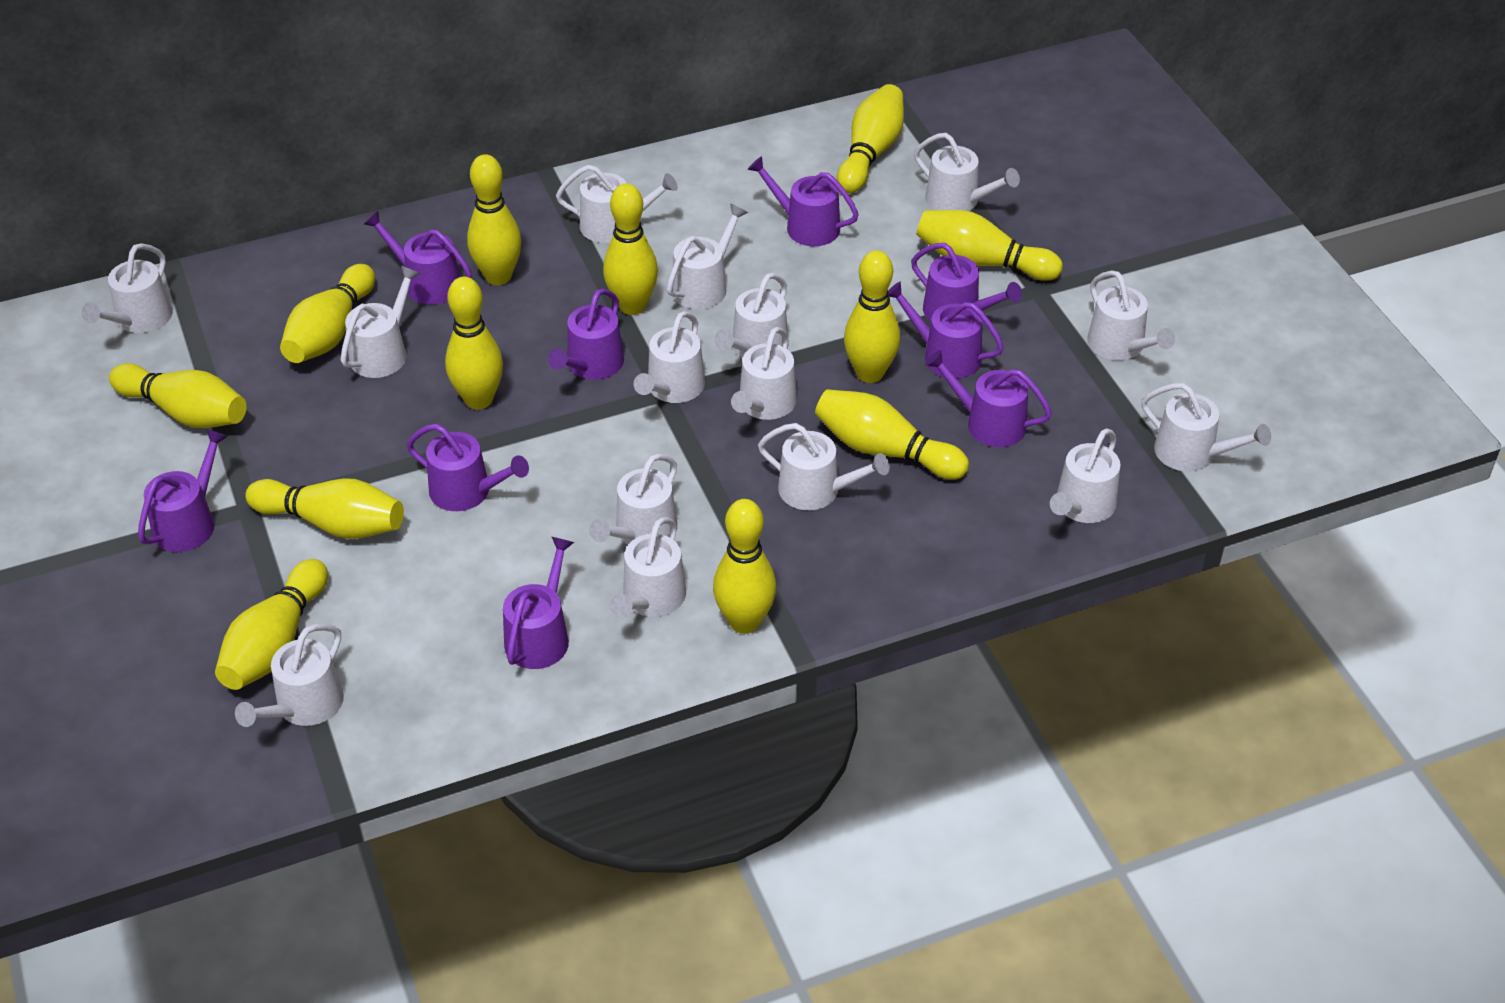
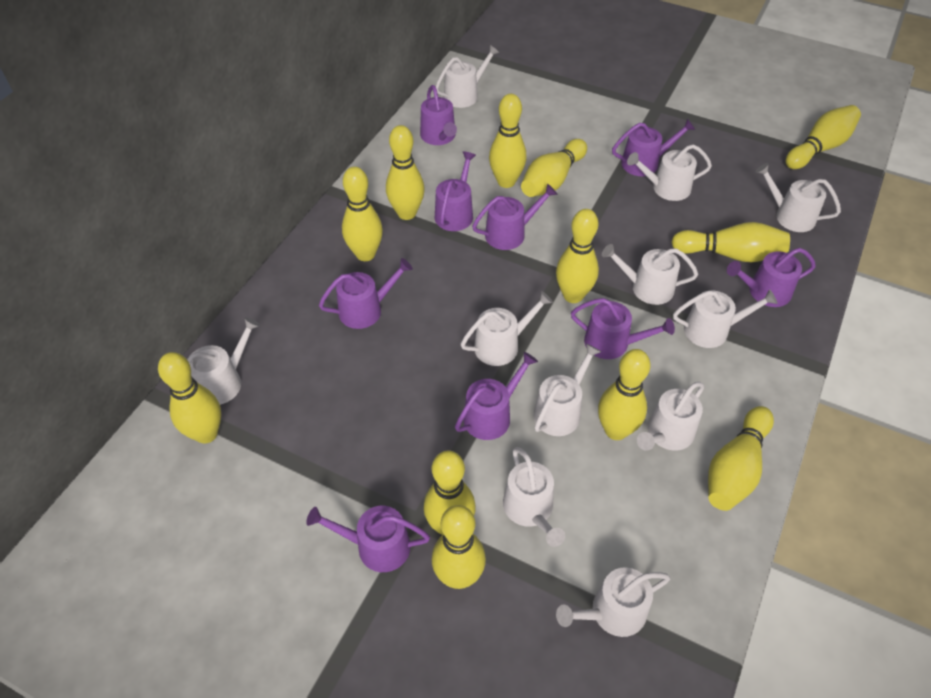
white watering can: [82,243,173,333] [235,624,344,727] [340,266,421,378] [556,165,678,243] [589,454,677,545] [610,517,686,618] [634,311,705,403] [667,203,748,309] [714,273,789,358] [731,327,797,420] [758,423,890,510] [914,133,1020,211] [1050,428,1121,523] [1087,270,1175,360] [1141,383,1271,471] = 15 -> [187,317,260,405] [436,45,500,108] [461,291,553,366] [503,447,565,547] [534,344,601,436] [556,567,671,637] [602,244,698,305] [627,144,712,201] [637,382,704,451] [673,289,777,348] [755,163,841,232] = 11

